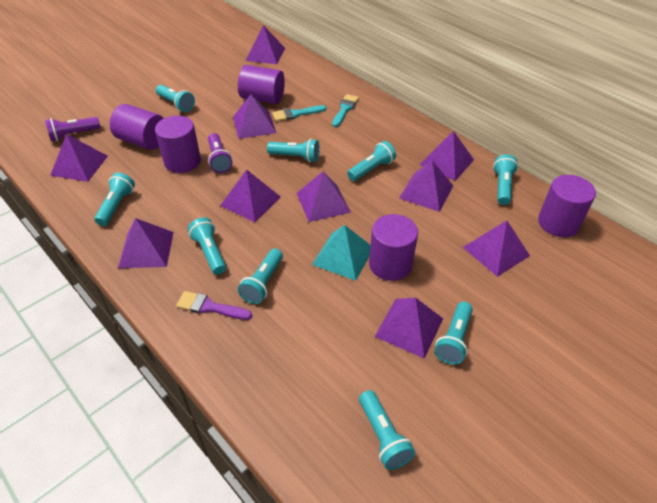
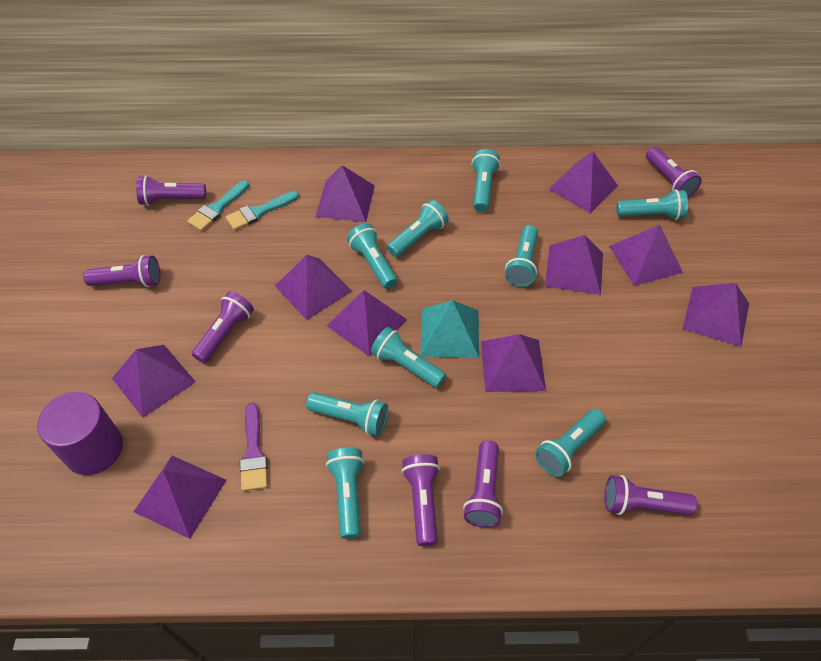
purple cylinder: [110,104,164,150] [155,116,201,173] [238,65,285,104] [369,214,418,281] [538,175,596,237] = 5 -> [37,392,123,475] = 1
purple flashlight: [45,117,100,141] [208,133,232,173] = 2 -> [83,255,160,287] [136,175,206,206] [192,291,254,363] [402,454,440,546] [463,440,503,528] [604,475,697,515] [646,147,702,197] = 7

